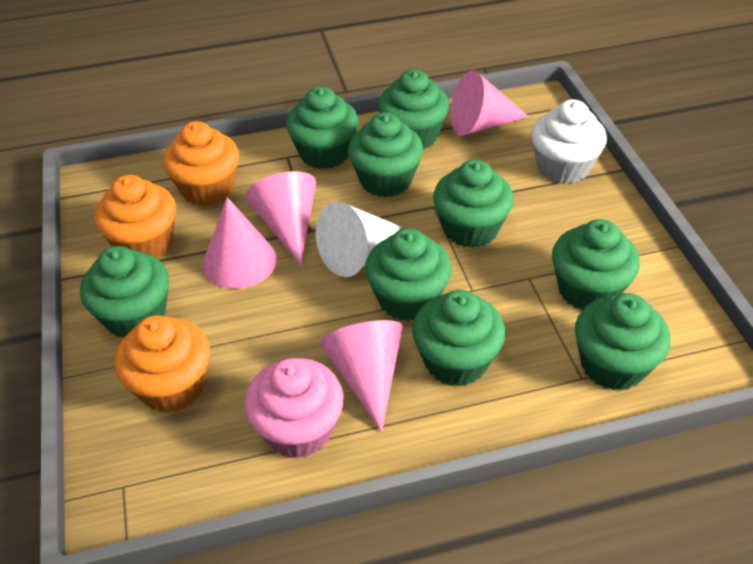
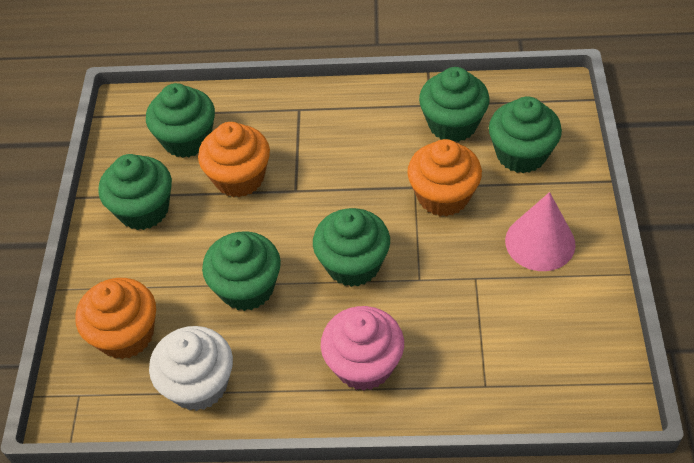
green cupcake: [80,246,169,338] [286,86,359,169] [348,112,423,197] [365,229,452,321] [378,69,449,150] [412,290,505,386] [433,159,514,248] [552,219,640,311] [575,293,670,391] = 9 -> [98,154,172,230] [146,83,215,158] [202,231,281,311] [313,208,390,287] [419,67,490,142] [489,97,562,173] = 6
pink cone: [203,197,277,289] [246,171,316,265] [320,320,403,432] [450,70,529,136] = 4 -> [505,192,576,271] = 1
white cone: [316,202,402,277] = 1 -> none = 0

